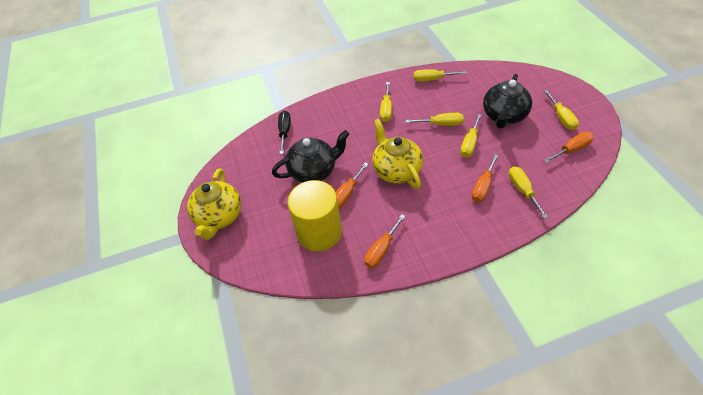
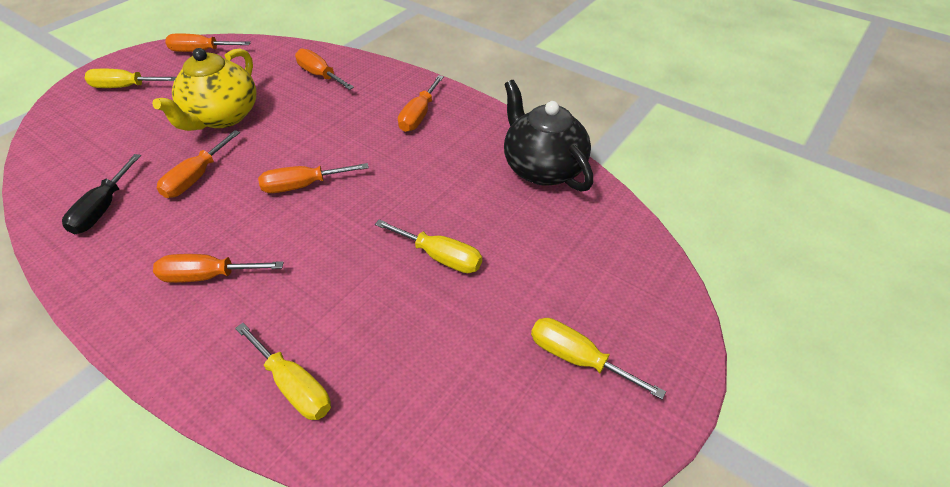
black teapot: [272,130,349,183] [483,74,532,129] = 2 -> [504,80,593,192] = 1
orange screwdriver: [336,163,368,209] [364,214,405,268] [472,154,499,202] [544,132,594,163] = 4 -> [153,254,284,283] [157,130,240,198] [165,33,251,52] [258,163,369,193] [295,48,354,90] [398,75,444,132] = 6
yellow cylinder: [287,180,342,251] = 1 -> none = 0
yellow screwdriver: [380,82,392,122] [406,113,464,126] [413,69,467,82] [460,114,481,157] [509,166,548,219] [543,90,579,130] = 6 -> [85,69,176,88] [235,323,331,420] [375,219,482,273] [531,318,666,400] = 4
yellow teapot: [187,168,241,240] [372,119,423,189] = 2 -> [152,48,256,131] = 1

